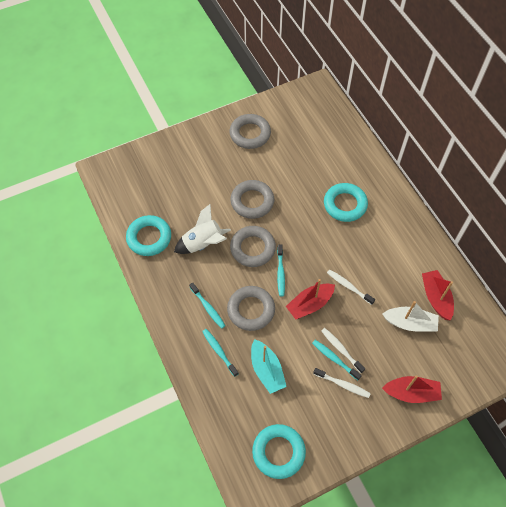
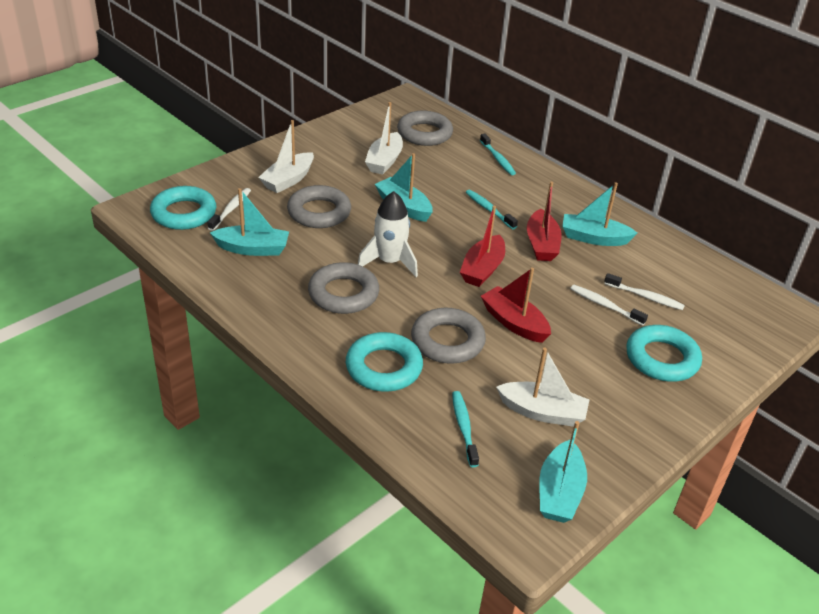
turquoise boat: [251,339,287,394] = 1 -> [210,188,289,256] [375,153,433,222] [539,421,587,523] [562,182,637,246] = 4
turquoise toothbrush: [189,282,225,329] [202,329,239,377] [277,244,285,296] [312,340,362,380] = 4 -> [452,391,479,467] [466,190,518,229] [480,134,516,175] = 3
white boat: [382,301,439,332] = 1 -> [258,120,314,193] [365,102,403,175] [496,348,589,427] = 3

